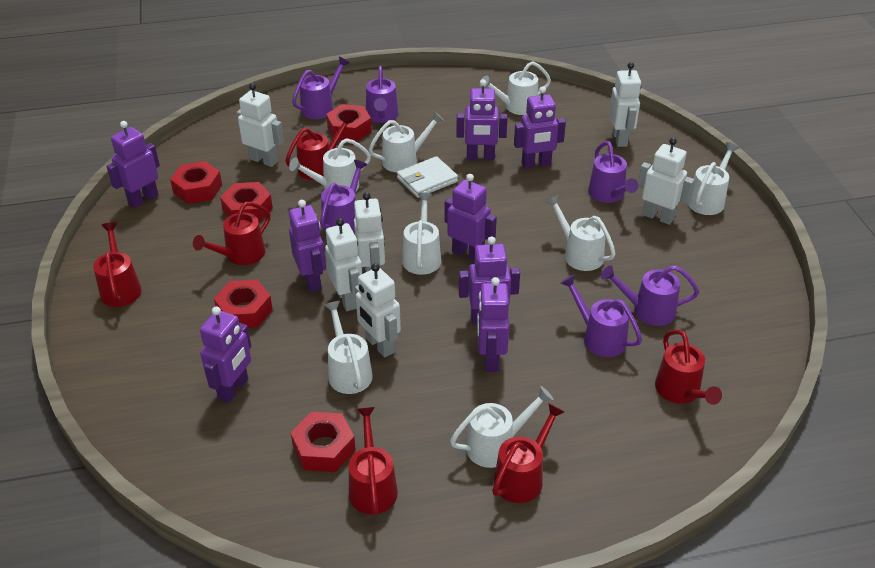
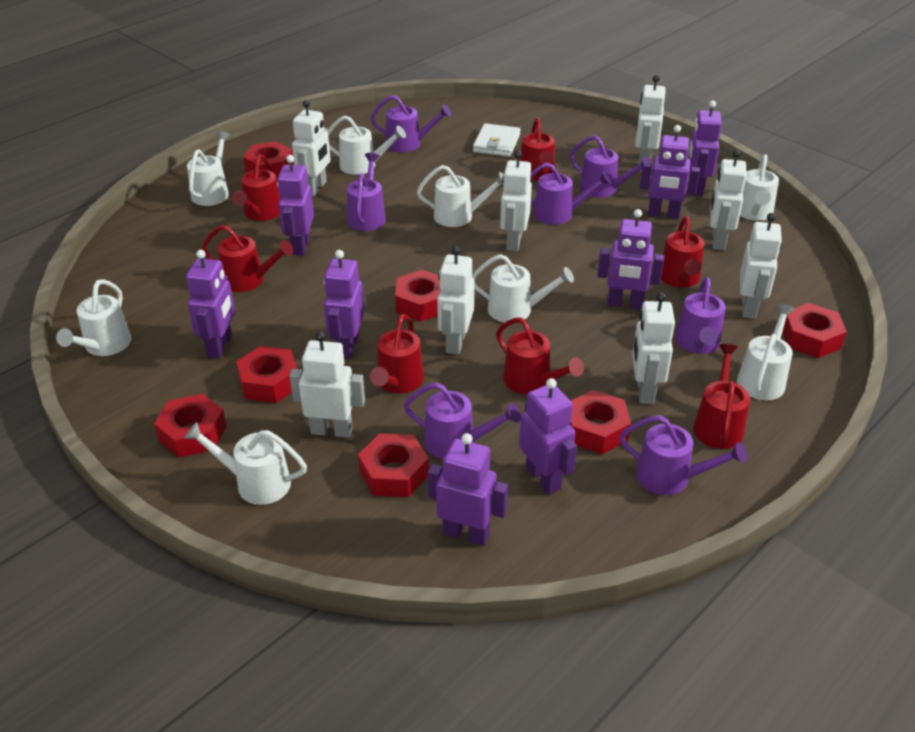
purple watering can: [292,57,349,119] [320,160,367,232] [366,66,399,123] [561,274,642,357] [588,141,638,203] [601,265,699,326] = 6 -> [347,153,386,231] [370,95,451,152] [404,382,521,459] [530,163,611,225] [570,135,652,198] [620,415,747,495] [675,277,725,354] = 7
red nut: [170,161,222,204] [214,280,273,328] [220,182,273,223] [290,412,356,472] [326,104,372,142] = 5 -> [154,394,227,458] [236,346,298,403] [243,141,294,178] [358,433,429,497] [395,270,440,322] [570,390,631,454] [782,303,847,358] = 7
red watering can: [93,222,142,307] [193,202,270,265] [285,114,354,180] [349,407,398,515] [492,403,564,503] [655,330,722,405] = 6 -> [202,225,293,292] [232,155,280,221] [370,314,424,394] [496,318,584,394] [520,118,555,181] [661,216,704,287] [693,344,750,449] = 7
white robot: [236,83,284,167] [325,218,362,311] [354,192,385,272] [355,263,401,358] [609,62,641,147] [638,138,694,225] = 6 -> [289,331,365,438] [292,100,331,196] [437,246,474,354] [500,151,532,251] [632,292,675,404] [635,75,666,164] [710,150,747,250] [740,213,782,319] = 8

